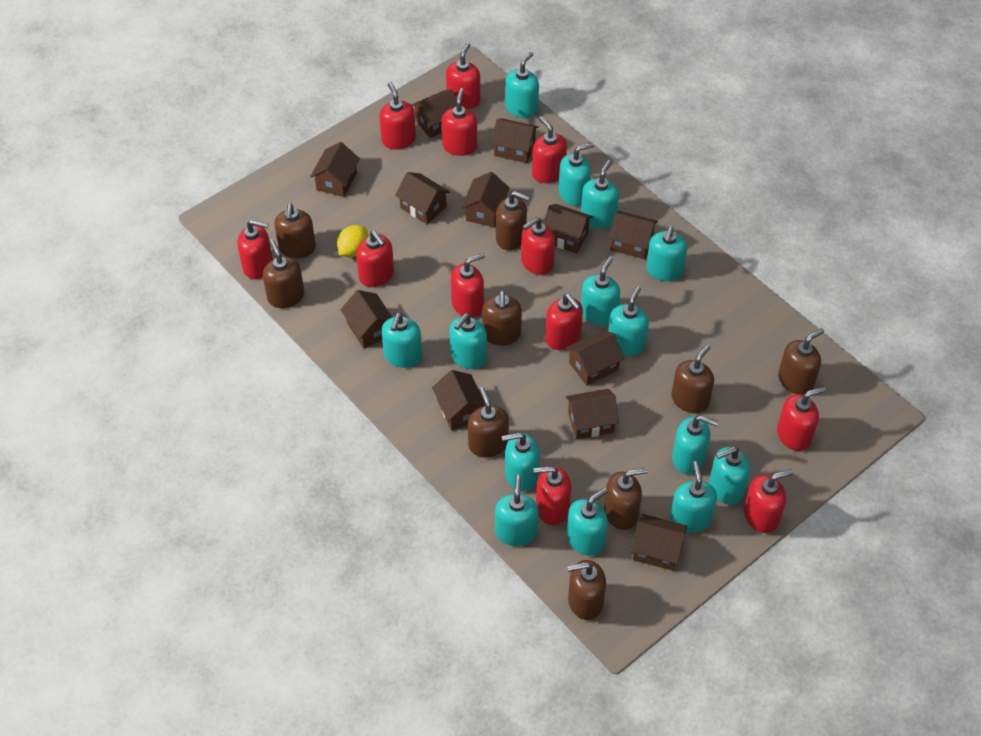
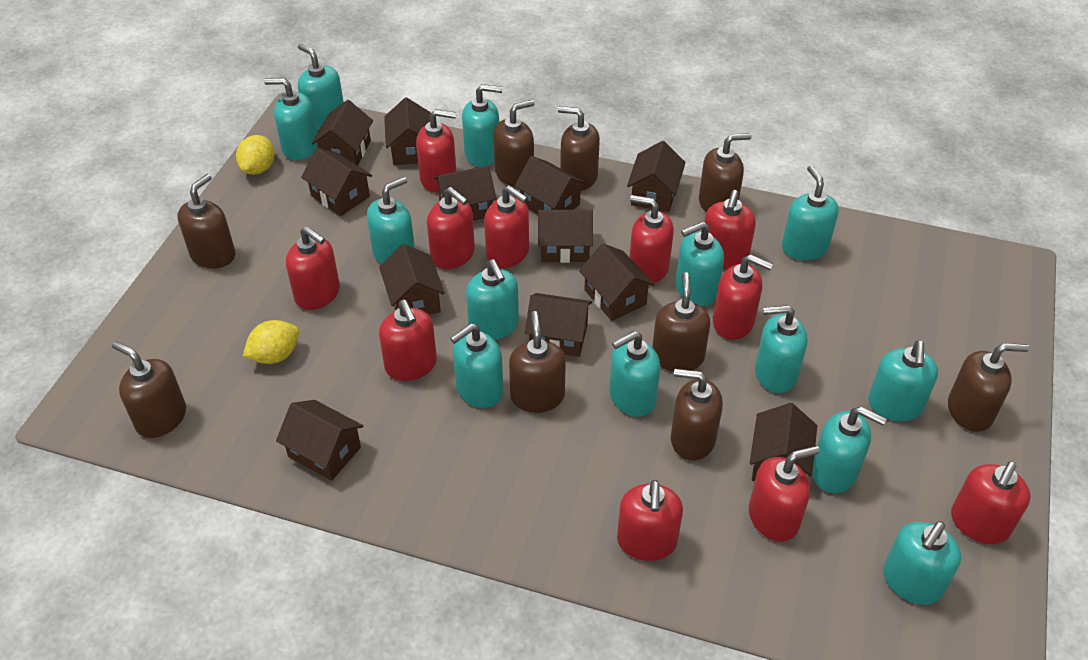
red soap dispenser: [238,220,273,280] [356,231,394,287] [379,82,416,149] [442,88,477,156] [446,43,480,109] [451,253,485,318] [521,217,555,275] [532,116,567,183] [533,466,571,525] [545,294,583,350] [744,469,793,533] [777,387,826,451] = 12 -> [286,226,340,310] [379,300,437,381] [416,109,457,192] [427,187,475,269] [484,185,529,268] [617,480,683,561] [630,195,674,283] [704,190,756,269] [713,254,773,340] [749,446,820,542] [951,461,1031,544] = 11
turquoise soap dispenser: [381,313,422,368] [449,313,487,369] [495,475,539,546] [502,432,540,491] [505,52,539,118] [559,143,594,206] [567,488,608,556] [581,160,619,228] [581,257,620,326] [608,286,649,356] [646,226,687,281] [670,461,717,533] [672,415,718,474] [709,447,750,505] = 14 -> [264,78,318,160] [298,44,344,130] [367,177,415,265] [450,323,503,408] [462,84,502,167] [466,259,519,340] [609,331,661,417] [675,221,724,306] [755,305,807,393] [782,165,838,260] [812,407,887,493] [868,341,938,421] [883,521,961,605] = 13
yellow lemon: [337,225,369,257] = 1 -> [236,135,275,175] [243,320,299,364] = 2

